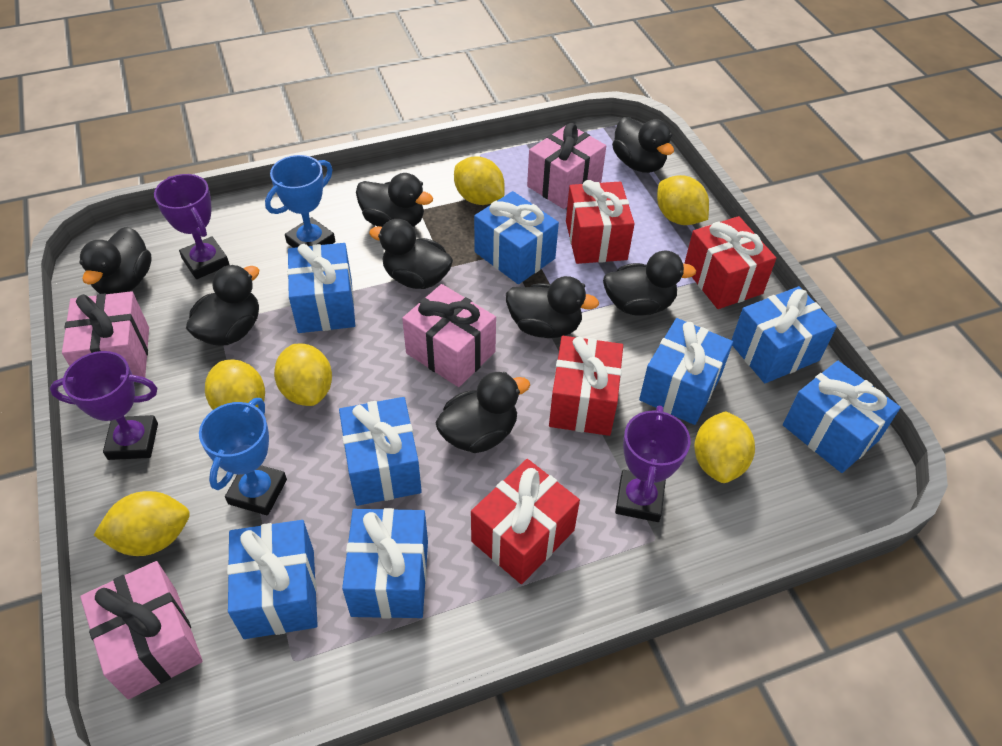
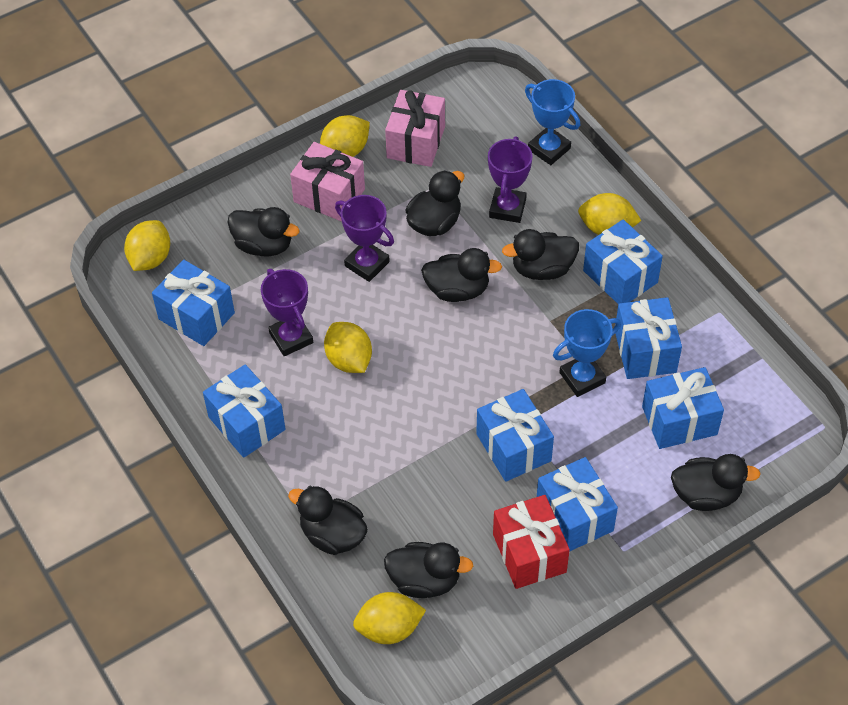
black duck: [79,227,152,294] [186,265,259,346] [356,173,433,227] [369,219,453,289] [435,372,530,453] [506,276,599,338] [603,251,696,316] [612,117,674,173] = 8 -> [227,207,299,256] [288,486,368,555] [384,542,473,598] [406,170,464,236] [421,248,502,302] [502,229,579,280] [671,454,761,511] = 7
blue gift: [227,520,318,639] [287,243,355,333] [339,397,422,506] [342,508,428,619] [474,191,559,284] [639,318,733,425] [732,286,837,383] [783,361,901,473] = 8 -> [152,260,235,346] [203,364,286,458] [476,389,554,482] [537,457,618,552] [583,219,663,304] [615,297,682,379] [642,367,724,449] = 7
pink gift: [62,291,149,378] [80,561,203,699] [402,284,496,387] [527,123,606,209] = 4 -> [290,142,365,222] [385,90,445,167] = 2
red gift: [471,459,580,584] [549,336,623,436] [566,180,635,264] [684,216,776,309] = 4 -> [493,495,570,589] = 1
yellow lemon: [94,491,190,556] [205,359,265,410] [274,344,332,406] [454,156,504,205] [657,175,709,225] [694,411,755,483] = 6 -> [124,220,170,271] [320,115,370,157] [324,322,372,373] [353,592,426,644] [578,193,641,235] = 5

